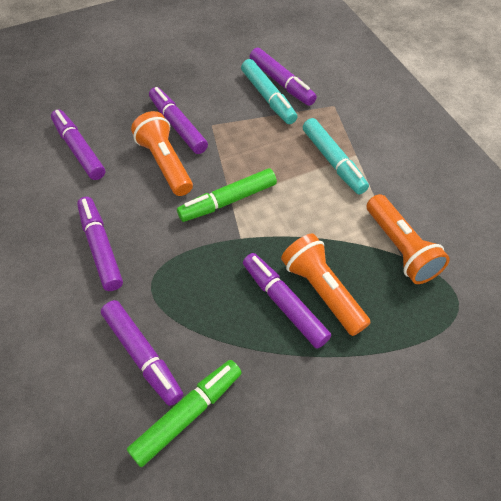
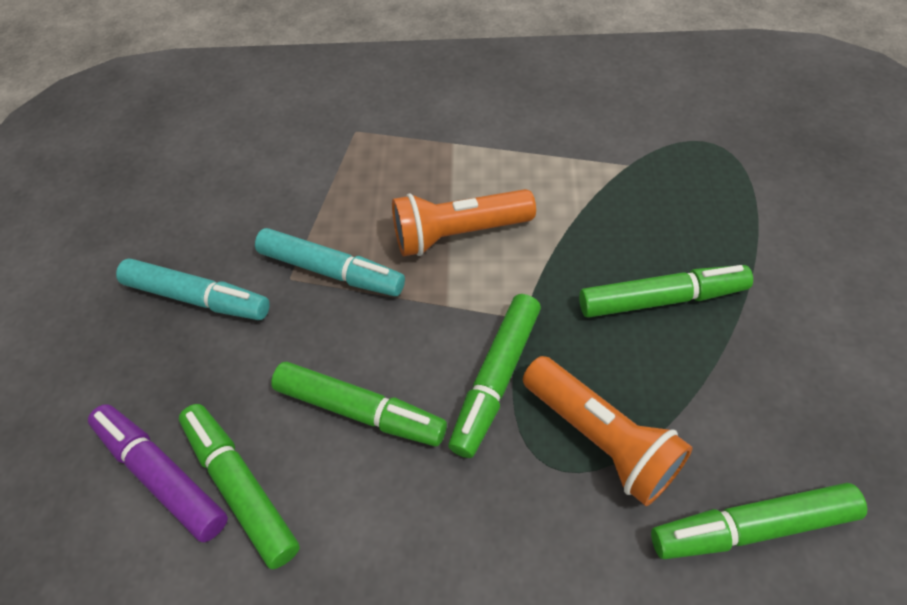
green marker: [127,360,242,467] [177,168,277,222] = 2 -> [179,404,300,569] [271,362,447,446] [448,294,541,458] [579,265,753,318] [651,483,867,559] = 5
orange flashlight: [131,111,193,196] [281,234,371,336] [367,194,450,284] = 3 -> [392,189,536,257] [523,356,693,506] = 2
purple marker: [51,109,105,180] [77,197,123,291] [101,300,183,406] [149,87,208,154] [243,253,331,348] [250,48,317,106] = 6 -> [88,404,228,542] = 1

